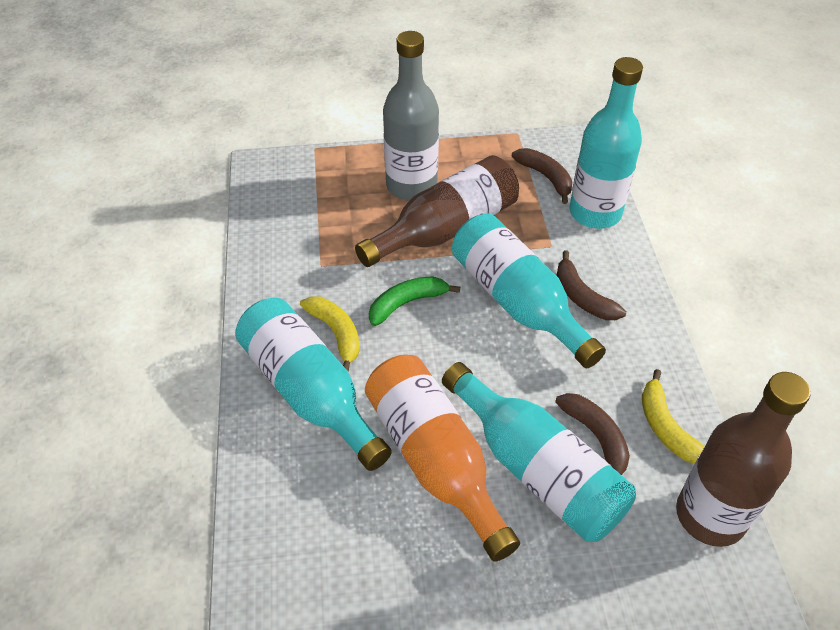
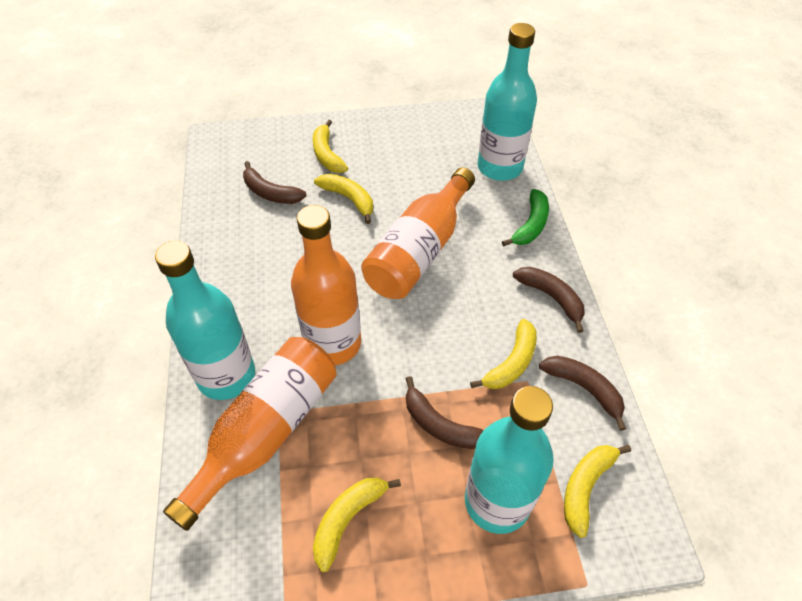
brown banana: [512,148,573,204] [555,393,630,475] [557,250,626,320] = 3 -> [243,161,307,204] [406,376,484,449] [513,267,585,333] [539,356,626,431] = 4
brown bottle: [355,155,519,267] [676,372,811,547] = 2 -> none = 0
grey bottle: [383,31,439,200] = 1 -> none = 0
orange bottle: [365,355,520,562] = 1 -> [163,337,337,531] [291,205,361,365] [361,167,475,299] = 3
turquoise bottle: [235,298,392,471] [442,362,636,542] [452,214,606,368] [569,57,643,229] = 4 -> [155,241,255,400] [465,386,554,534] [477,23,537,181] = 3
yellow banana: [300,296,360,372] [642,369,705,464] = 2 -> [313,120,348,173] [313,477,401,572] [314,174,373,224] [470,319,537,389] [564,445,631,538] = 5

